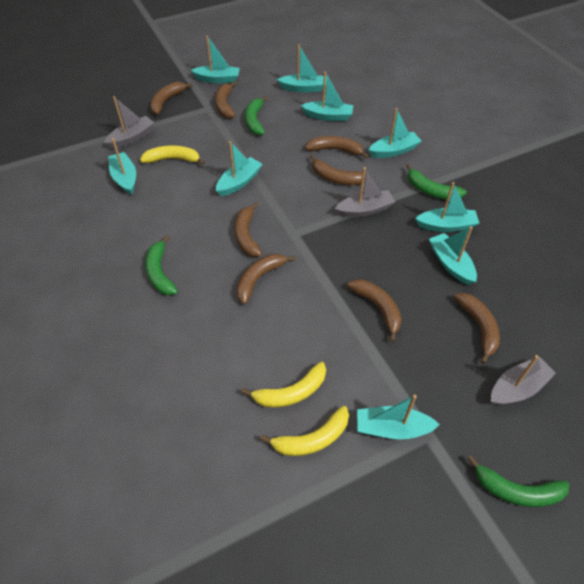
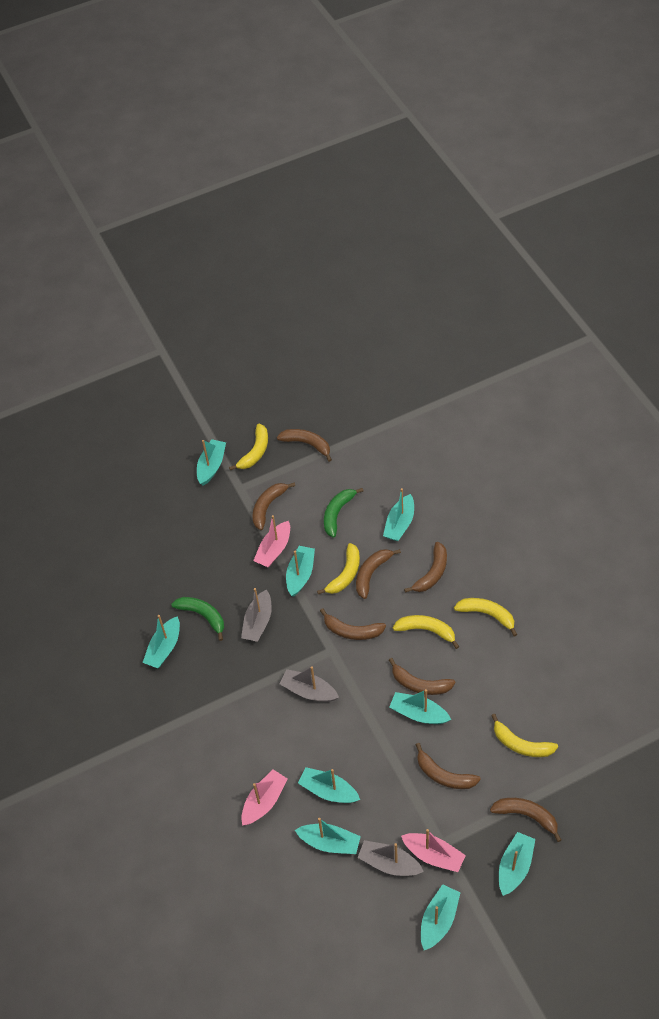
green banana: [145,235,178,295] [245,96,268,135] [406,164,467,200] [467,455,569,507] = 4 -> [171,597,224,641] [324,488,363,538] = 2
pink boat: none = 0 -> [241,770,288,826] [253,515,290,567] [401,829,466,872] = 3
yellow banana: [140,146,205,165] [241,362,326,408] [260,406,349,456] = 3 -> [229,424,268,470] [317,543,360,594] [393,615,460,649] [454,598,518,637] [491,714,558,757] = 5

